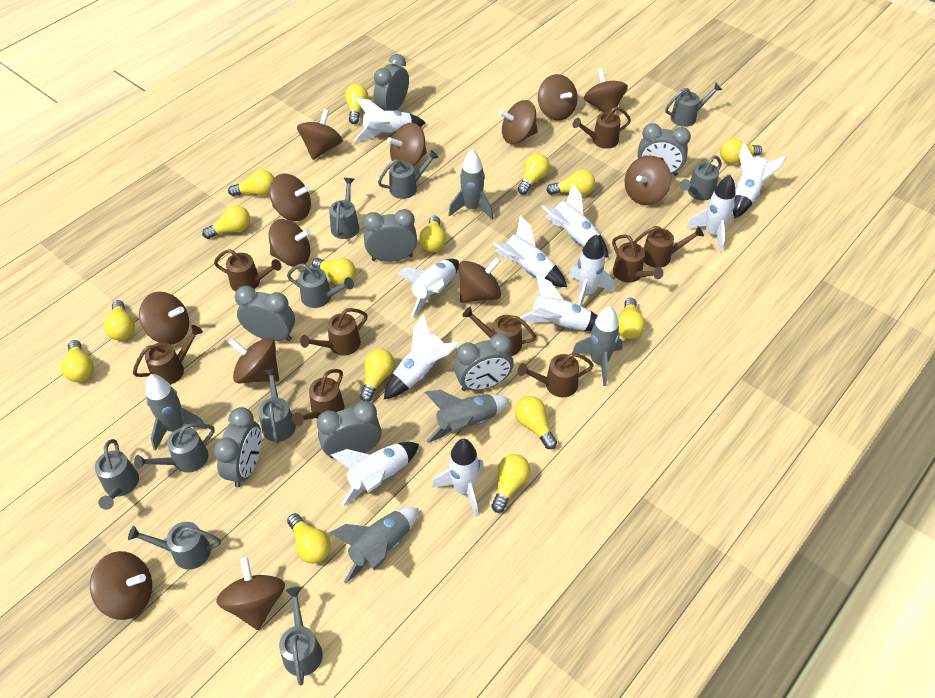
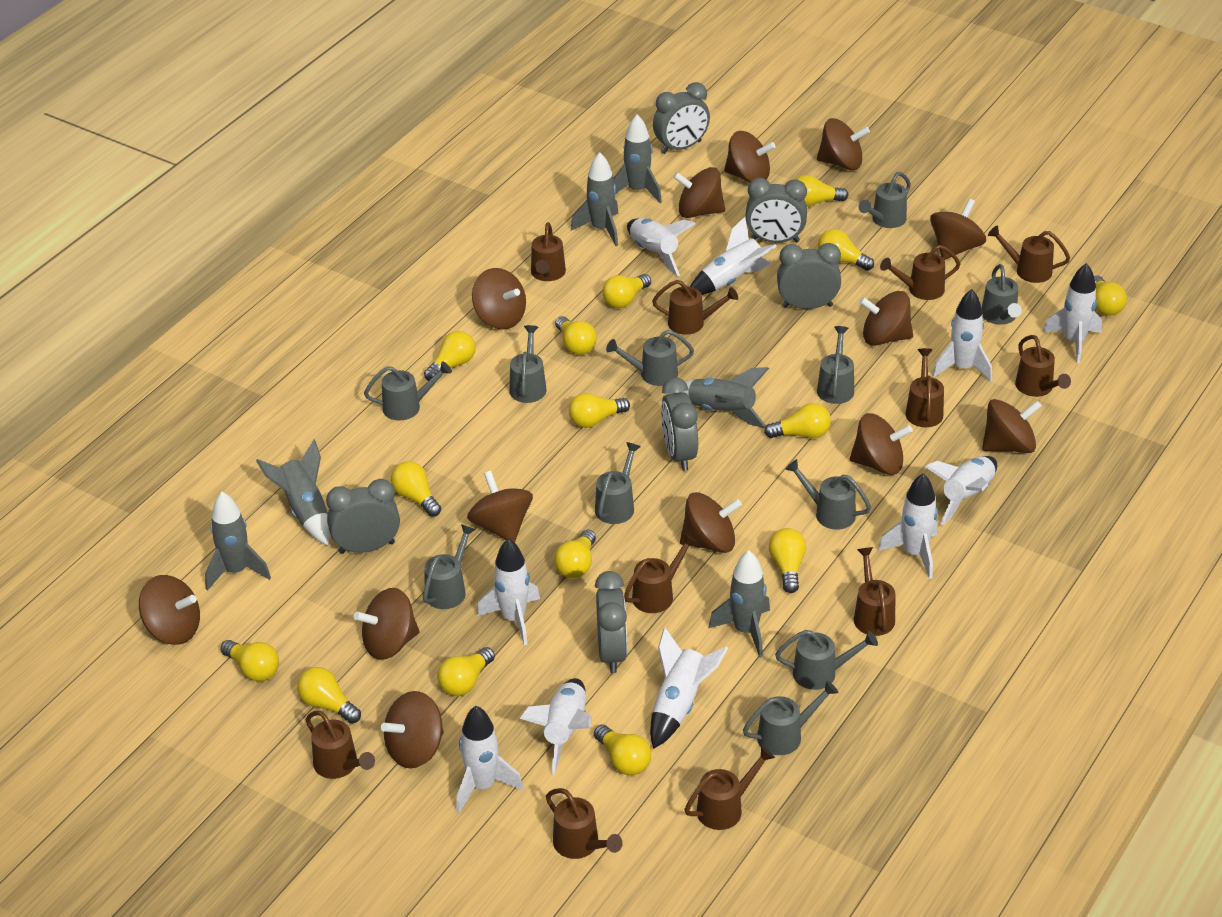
brown watering can: [133,325,203,385] [214,249,281,291] [292,369,344,426] [300,308,368,356] [462,307,536,356] [518,353,594,397] [573,106,631,149] [612,235,663,283] [633,226,704,268] = 9 -> [306,710,375,779] [531,222,566,281] [546,788,623,859] [624,534,698,613] [652,280,738,335] [685,746,775,830] [854,547,895,636] [880,245,961,300] [905,348,944,427] [988,225,1070,283] [1015,335,1071,397] = 11
grey clock: [214,407,261,487] [235,286,295,341] [317,401,382,459] [363,209,417,262] [374,54,409,111] [454,333,514,391] [638,123,691,176] = 7 -> [326,479,400,554] [595,571,627,673] [653,82,710,154] [661,378,698,471] [745,178,807,243] [777,243,841,309] = 6
grey rocket: [145,374,206,451] [329,507,419,583] [425,390,510,443] [448,149,494,220] [572,306,623,386] = 5 -> [205,492,271,591] [256,440,330,546] [571,152,619,246] [613,115,662,203] [684,367,769,428] [708,550,770,658] = 6
grey watering can: [95,439,139,510] [128,522,221,570] [134,423,215,473] [258,368,296,443] [279,587,323,685] [287,264,354,308] [329,178,359,239] [378,150,439,199] [665,83,722,127] [680,156,722,201] = 10 -> [364,361,452,421] [423,524,476,609] [510,325,546,403] [595,442,641,524] [606,330,694,386] [743,680,839,755] [775,630,878,690] [785,459,871,530] [817,326,854,404] [859,172,911,228] [982,264,1022,325] = 11
white rocket: [331,442,419,506] [354,97,426,141] [384,314,460,399] [396,259,459,318] [432,439,484,517] [493,215,567,287] [519,275,598,331] [542,183,609,258] [569,235,614,306] [687,175,736,253] [733,142,787,218] = 11 -> [456,706,523,813] [477,538,540,645] [519,678,592,774] [627,218,696,276] [650,627,728,749] [690,217,777,295] [878,473,938,579] [925,456,997,526] [932,289,992,383] [1043,263,1102,364] = 10

